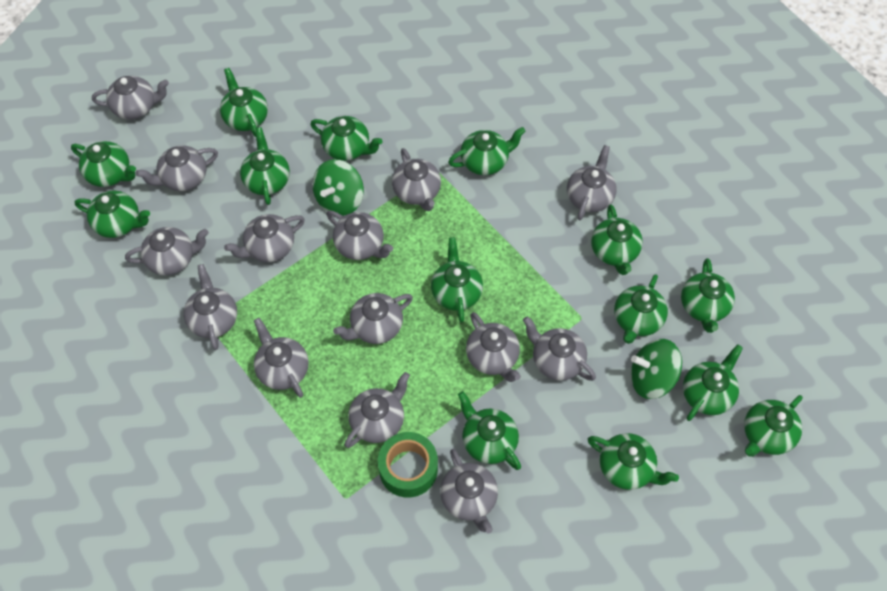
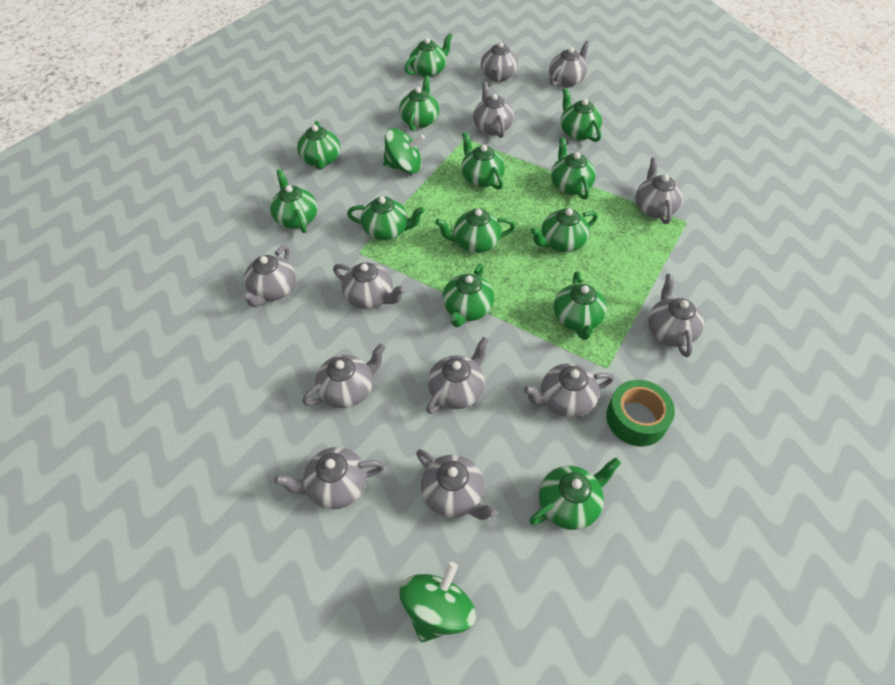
green teapot: [71,141,136,187] [75,191,150,238] [220,68,268,137] [240,127,290,205] [310,116,383,161] [431,237,483,323] [448,127,525,175] [458,391,521,470] [588,433,679,490] [591,205,643,275] [614,274,668,344] [681,258,735,333] [683,344,743,421] [744,395,803,457] = 14 -> [270,169,317,233] [297,121,340,170] [347,196,425,240] [399,75,439,131] [405,33,453,78] [435,209,515,253] [443,264,494,327] [461,132,505,190] [529,458,621,530] [531,208,598,252] [551,137,596,200] [554,272,607,340] [561,88,602,142] = 13
grey teapot: [92,76,169,119] [125,227,209,275] [136,145,218,191] [184,264,237,350] [224,214,305,262] [254,318,309,398] [327,211,393,260] [333,293,413,344] [344,372,410,448] [392,148,441,211] [440,449,498,534] [466,312,521,382] [523,316,596,381] [567,145,617,220] = 14 -> [241,246,296,307] [274,447,385,509] [303,343,386,408] [333,262,405,309] [416,449,497,520] [426,337,489,414] [473,82,514,138] [481,41,518,82] [523,363,614,418] [549,41,590,87] [635,157,683,224] [648,274,704,357] = 12

